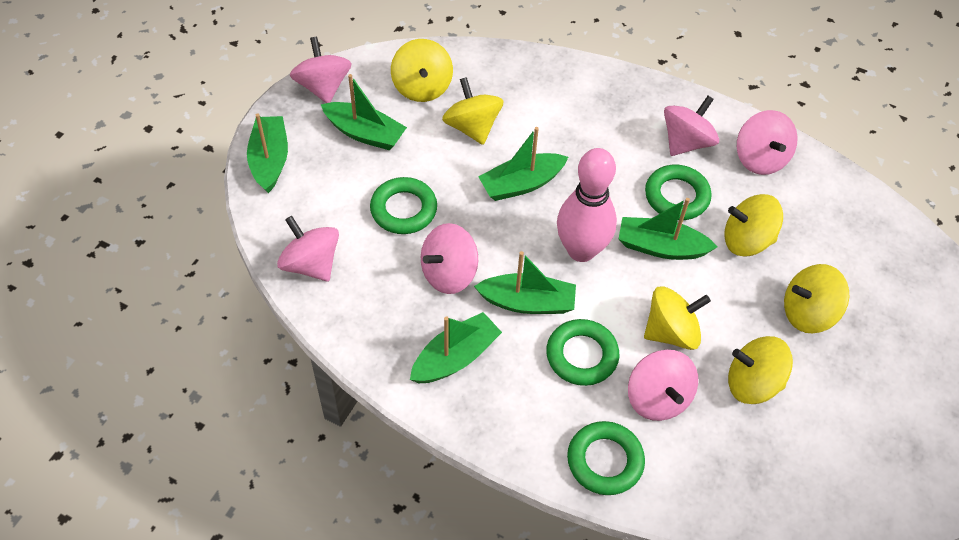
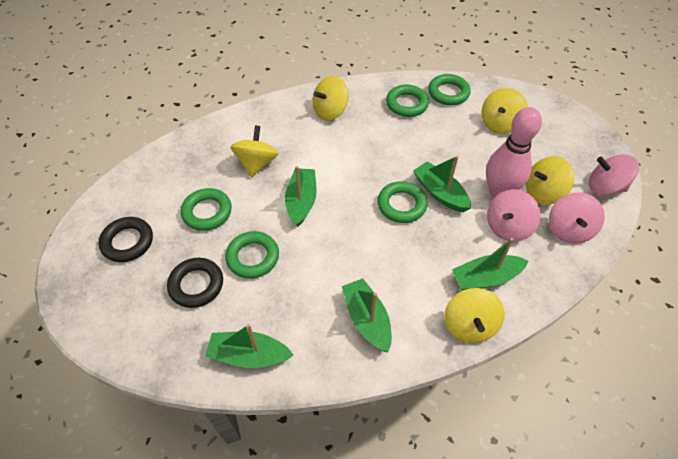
black ring: none = 0 -> [99,217,153,262] [167,258,223,308] = 2
green boat: [247,114,288,193] [321,74,407,150] [410,312,502,383] [474,251,576,314] [478,127,568,201] [618,198,717,260] = 6 -> [205,324,293,368] [285,166,317,227] [342,278,392,352] [413,156,471,212] [452,238,528,290] = 5
green ring: [370,177,437,234] [546,319,619,386] [567,421,645,495] [645,165,711,220] = 4 -> [181,188,232,231] [225,231,279,279] [377,181,428,223] [386,85,429,117] [428,74,471,105] = 5
pink spinning top: [277,216,339,281] [290,37,352,103] [421,223,478,294] [628,350,698,421] [664,96,719,156] [737,110,798,175] = 6 -> [487,189,541,242] [549,192,605,244] [589,154,639,195] = 3
yellow spinning top: [391,39,453,102] [442,77,503,145] [644,286,711,350] [724,194,783,257] [728,336,793,404] [784,264,849,334] = 6 -> [231,125,278,177] [313,76,348,120] [444,288,505,343] [481,88,528,134] [526,156,574,205] = 5

